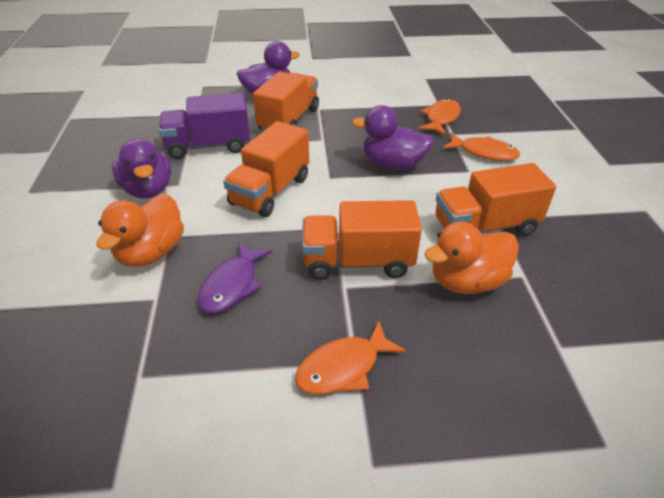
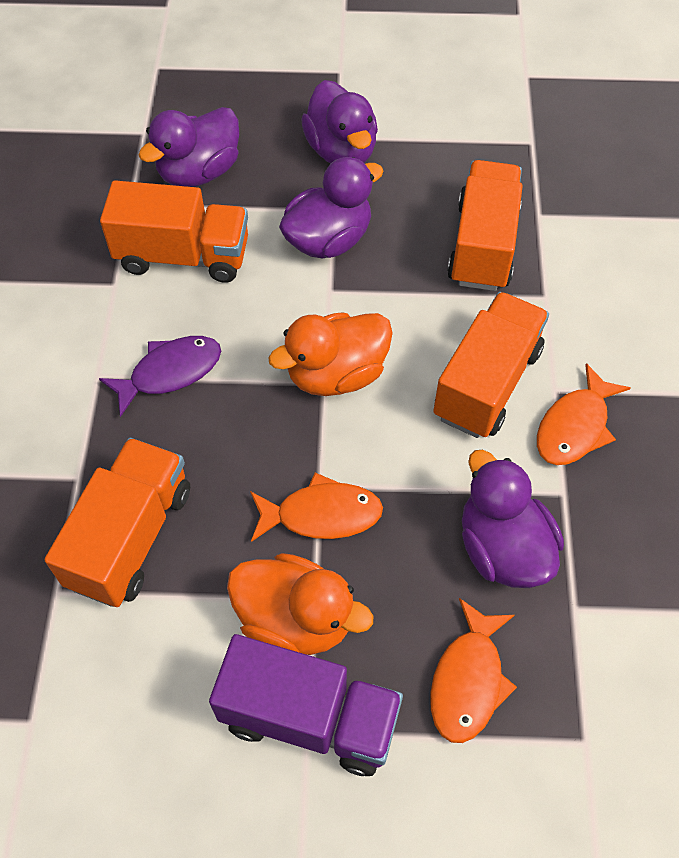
purple duck: [112,138,171,199] [237,41,300,95] [352,105,434,170] = 3 -> [139,107,239,187] [279,157,384,259] [301,80,378,164] [462,450,564,588] = 4

